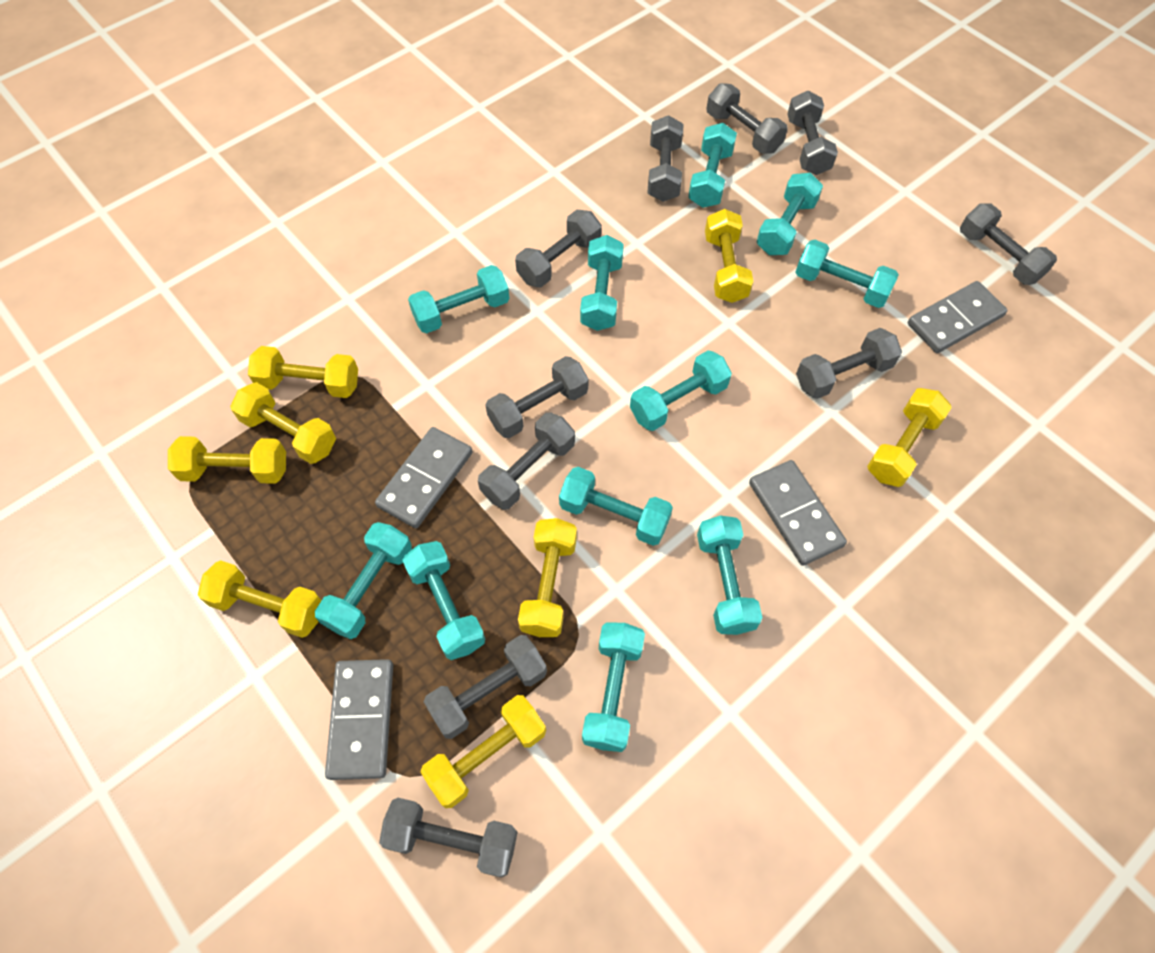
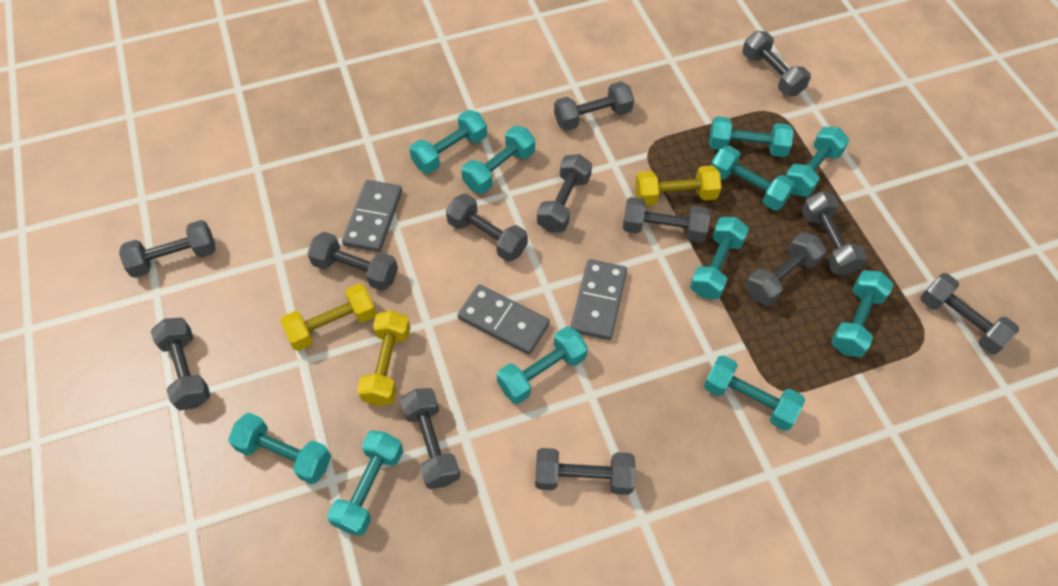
grey domino: [325,659,393,780] [375,427,473,528] [749,460,847,566] [908,281,1008,353] = 4 -> [342,180,402,252] [457,284,550,355] [571,259,627,340] = 3
grey dumbbell: [379,798,517,878] [424,635,547,739] [478,412,575,510] [485,356,588,438] [515,210,602,287] [648,115,683,202] [706,83,788,154] [787,91,838,175] [796,328,902,399] [960,203,1057,285] = 10 -> [119,220,215,278] [151,317,211,410] [307,232,398,291] [400,388,460,489] [446,194,528,262] [535,448,636,495] [537,154,592,232] [554,81,634,131] [623,197,710,242] [742,31,811,96] [745,232,826,306] [801,191,867,275] [920,273,1019,354] = 13
yellow dumbbell: [168,436,286,484] [198,560,322,638] [230,382,336,464] [248,346,358,398] [420,695,546,808] [518,518,577,637] [705,209,753,303] [867,388,952,487] = 8 -> [280,283,377,351] [357,310,411,406] [635,165,722,206] = 3

